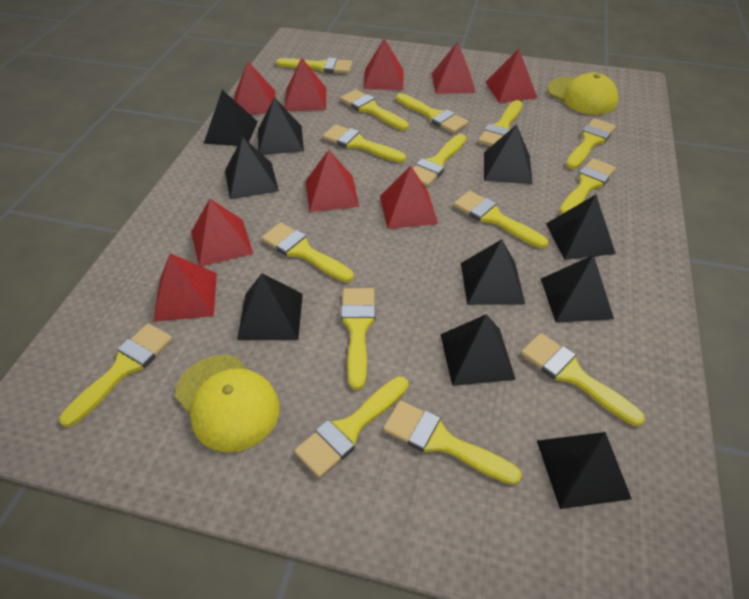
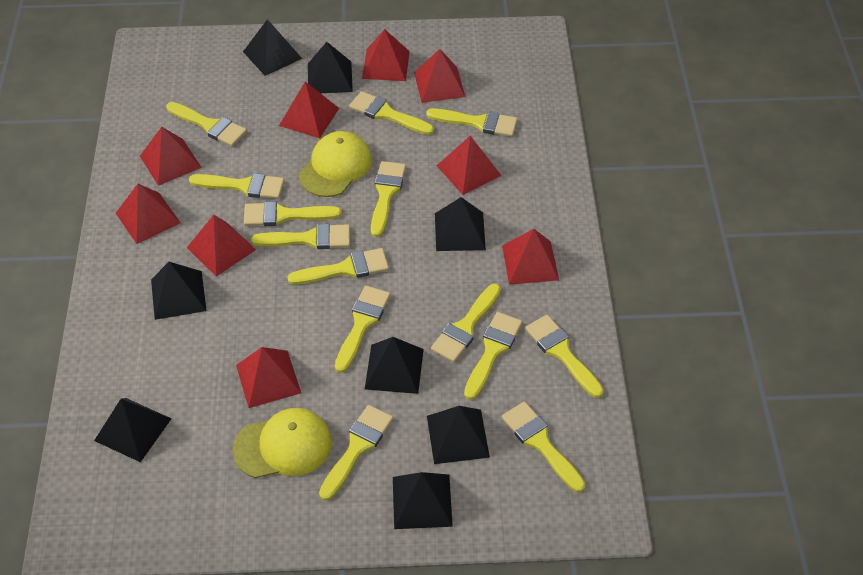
black pyramid: [203,90,258,146] [225,137,279,199] [237,273,303,340] [258,97,304,155] [440,314,516,386] [461,239,525,305] [484,124,532,184] [537,432,632,509] [541,255,614,323] [546,195,616,260] = 10 -> [94,398,172,462] [151,262,207,320] [243,19,302,76] [308,42,353,93] [365,337,424,394] [393,472,453,529] [427,406,490,464] [435,197,486,251] = 8
yellow brush: [59,323,172,427] [261,222,354,283] [276,58,353,74] [294,376,408,478] [322,124,406,163] [340,89,409,130] [341,288,375,390] [383,401,522,485] [396,93,468,133] [413,134,466,187] [453,191,548,248] [478,100,522,146] [521,333,645,426] [559,158,616,214] [566,118,616,169] = 15 -> [166,102,247,146] [189,173,284,199] [244,201,341,226] [251,224,350,249] [287,248,389,284] [319,405,393,501] [335,286,390,373] [349,91,434,135] [371,161,406,237] [426,108,518,137] [431,284,501,362] [464,312,522,400] [502,401,585,493] [525,315,604,398] = 14

